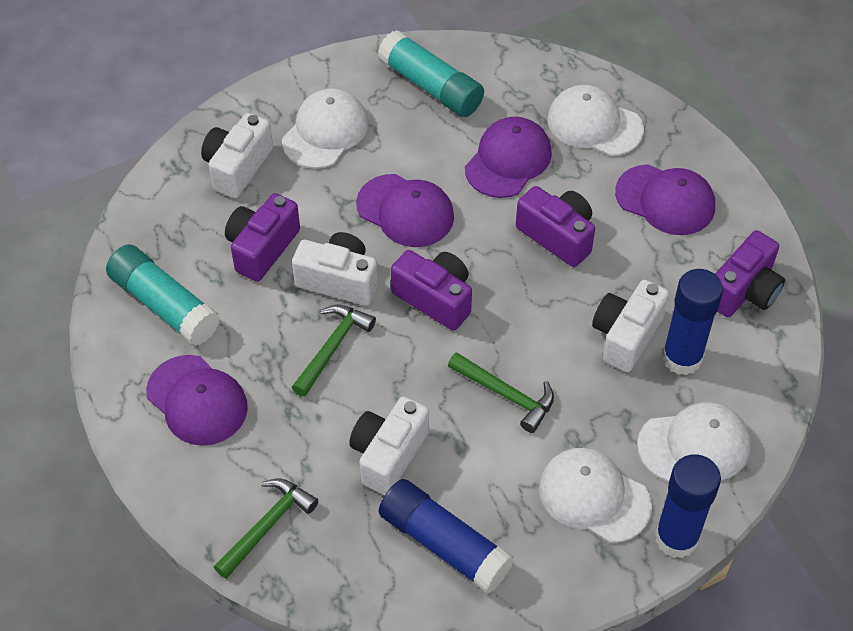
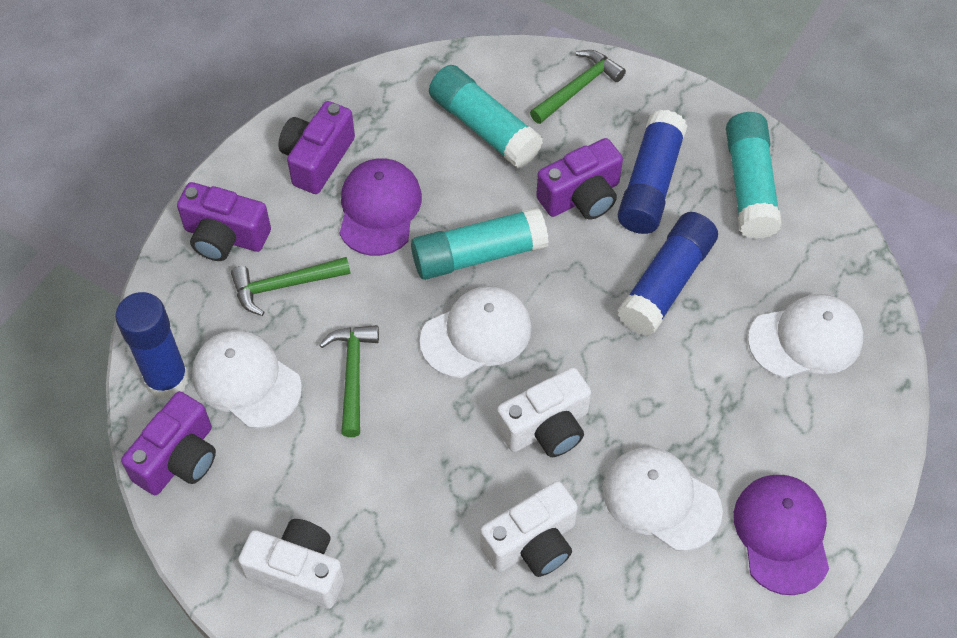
purple cap: [146,355,248,446] [356,174,454,247] [465,117,552,198] [615,164,715,235] = 4 -> [339,158,422,256] [734,475,829,595] = 2
turquoise glue stick: [106,245,220,346] [378,30,484,117] = 2 -> [411,207,549,280] [429,65,543,168] [726,112,782,239] = 3
white camera: [201,113,273,198] [292,232,378,306] [349,397,429,495] [592,280,669,372] = 4 -> [238,519,344,609] [480,481,578,577] [497,367,591,457] = 3

